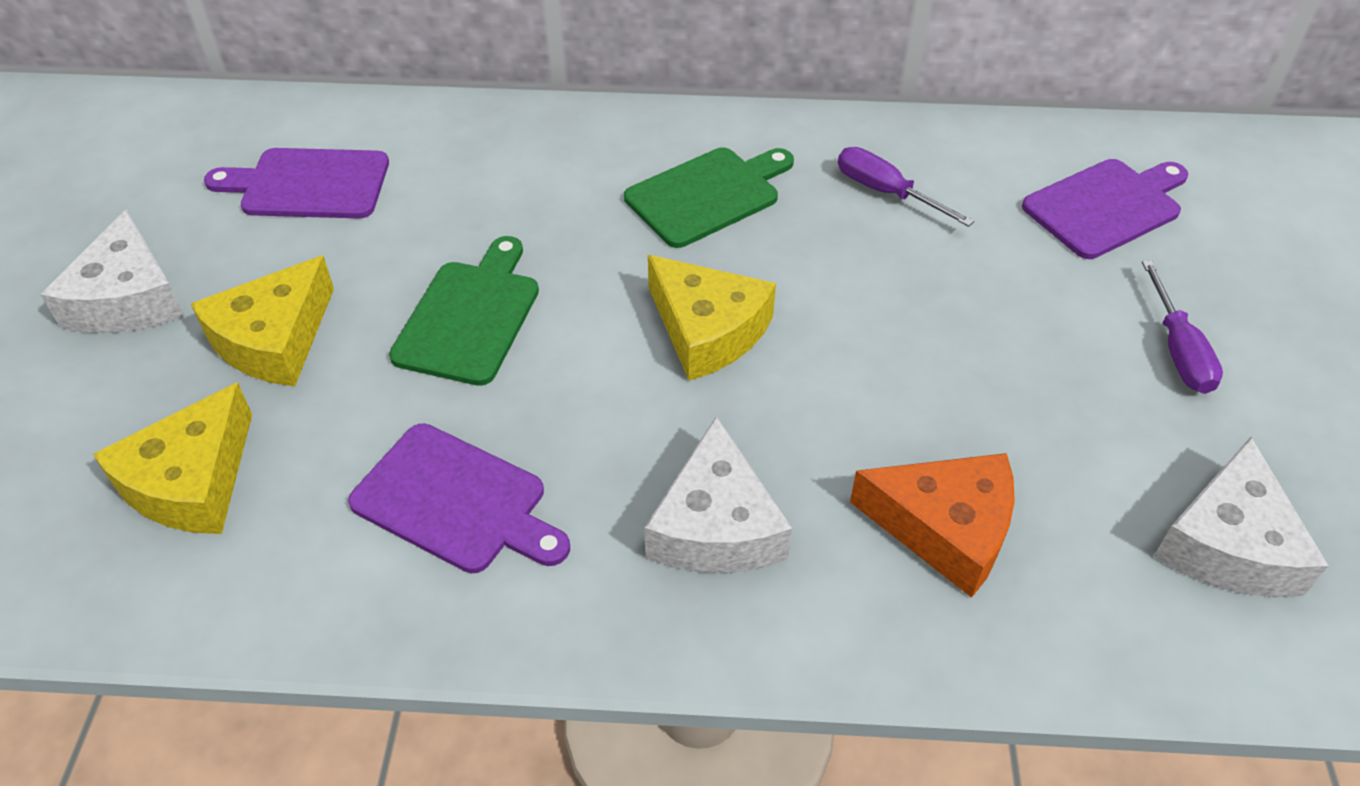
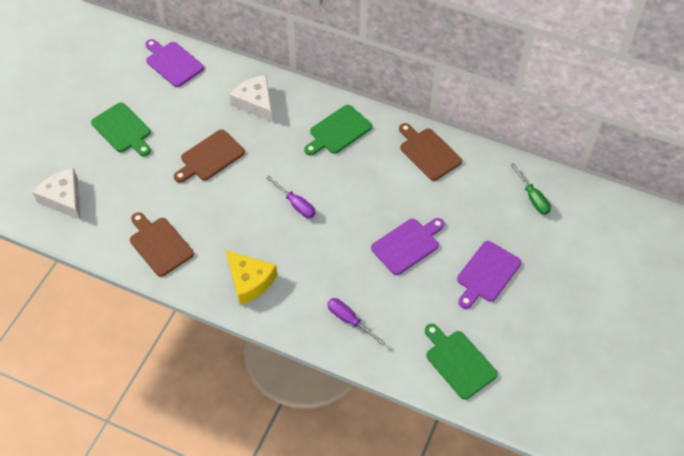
brown cutting board: none = 0 -> [130,212,194,277] [174,129,245,183] [399,123,462,181] = 3
green cutting board: [389,236,539,386] [624,148,794,248] = 2 -> [91,103,151,156] [304,105,372,156] [425,324,498,400] = 3
green screwdriver: none = 0 -> [511,163,551,215] = 1
orange cheese: [850,453,1015,598] = 1 -> none = 0
white cheese: [40,209,184,333] [644,416,792,573] [1154,437,1328,597] = 3 -> [32,168,80,220] [229,75,273,122] = 2
yellow cheese: [93,382,252,534] [191,255,334,386] [648,255,776,381] = 3 -> [226,250,277,305] = 1

